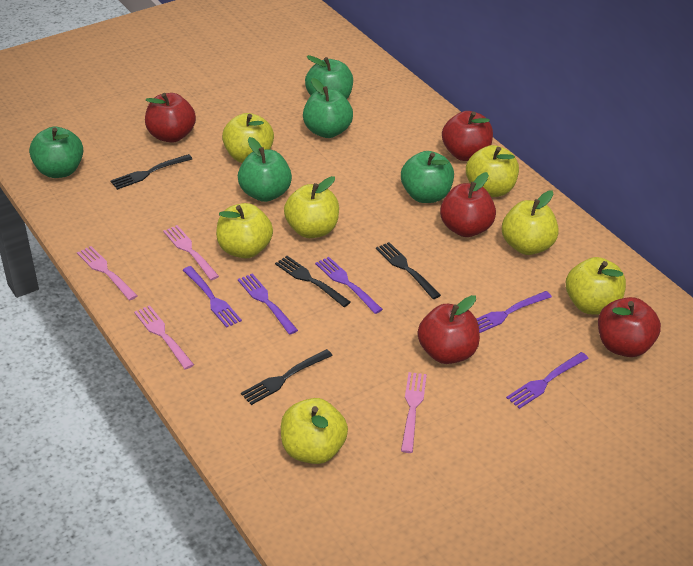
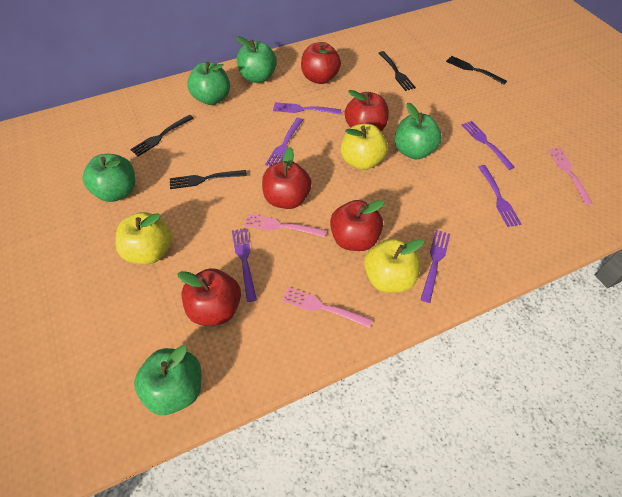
pink fork: [77,246,138,301] [134,305,194,369] [163,225,219,280] [401,372,427,453] = 4 -> [244,214,326,237] [282,287,373,328] [548,148,593,205] = 3
purple fork: [183,266,242,328] [238,274,298,335] [315,257,383,314] [476,291,552,333] [506,352,589,409] = 5 -> [232,228,257,302] [265,118,303,166] [273,102,341,115] [420,230,450,303] [462,121,515,170] [478,165,521,227] = 6
yellow apple: [216,203,273,258] [222,113,274,163] [281,398,348,464] [284,176,339,238] [466,145,519,197] [502,190,559,255] [566,257,626,315] = 7 -> [115,212,172,264] [341,124,388,170] [364,238,424,293] = 3

